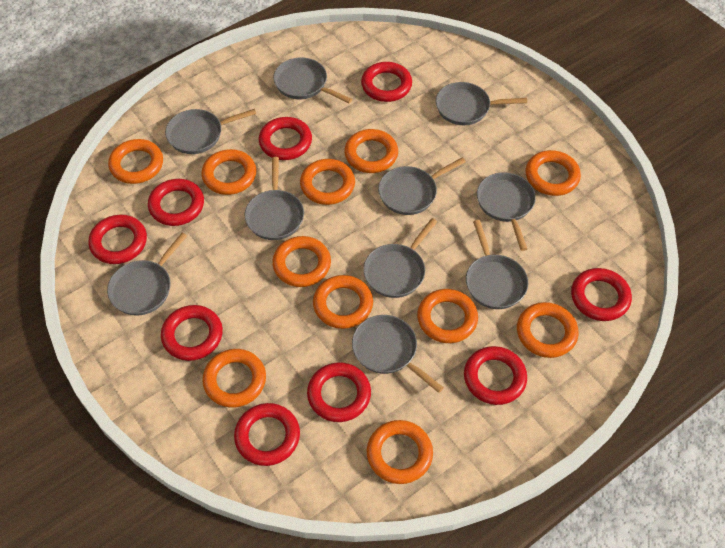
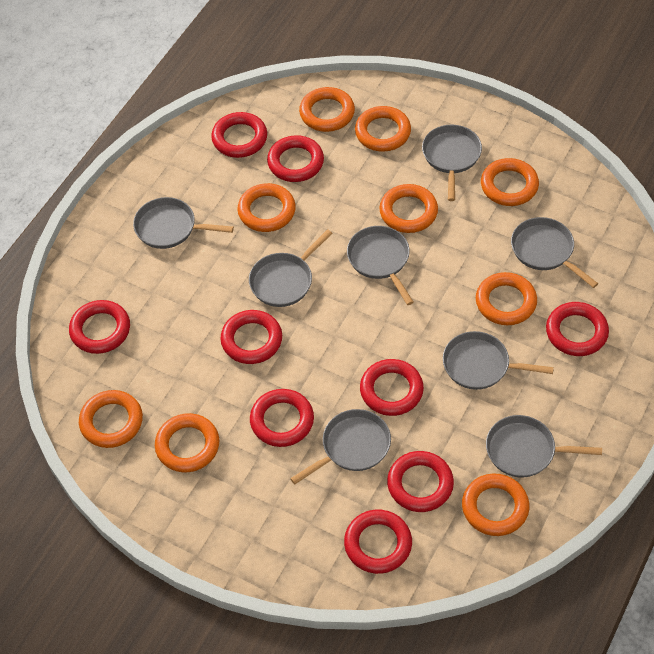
grey pan: [107,233,187,315] [165,109,256,154] [245,157,304,240] [273,57,352,103] [352,315,444,393] [363,218,437,298] [378,157,466,215] [436,82,527,125] [466,220,528,309] [477,172,536,251] = 10 -> [133,197,234,249] [249,229,333,307] [290,409,391,484] [347,226,414,305] [422,125,482,201] [443,331,554,390] [486,415,602,478] [511,217,598,288] = 8
orange ring: [108,139,163,184] [201,149,256,195] [202,349,266,407] [272,236,331,287] [300,159,355,205] [313,275,373,329] [344,129,398,173] [367,420,433,484] [417,289,478,343] [517,302,579,358] [525,150,581,196] = 11 -> [79,390,143,448] [155,413,219,472] [237,183,296,232] [299,87,355,132] [355,106,411,152] [380,184,438,233] [462,473,529,536] [476,272,537,325] [481,158,539,206] = 9

